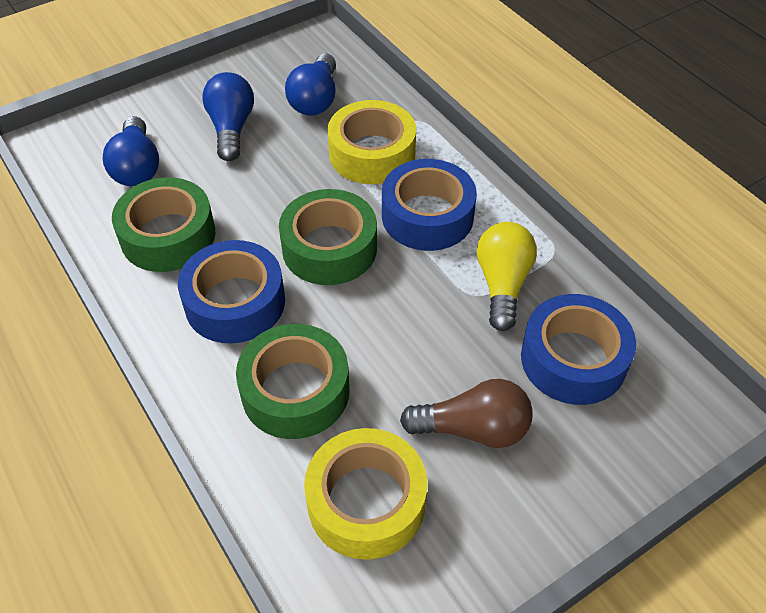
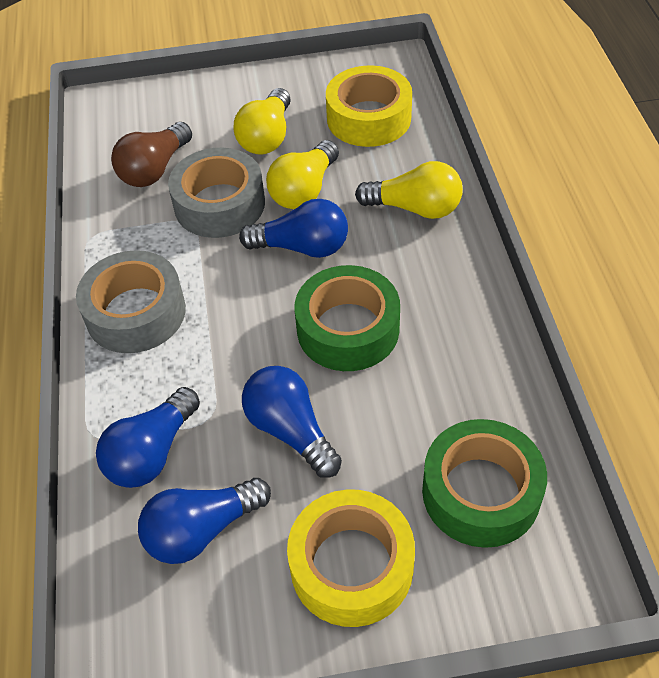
blue light bulb: [103,116,159,186] [202,72,254,161] [285,54,336,116] = 3 -> [96,387,200,488] [138,478,271,564] [239,199,348,258] [242,366,342,478] = 4
blue tape: [178,240,285,343] [382,159,477,251] [521,294,636,405] = 3 -> none = 0
green tape: [112,177,215,272] [236,324,350,439] [279,189,377,285] = 3 -> [294,265,400,371] [422,419,547,548] = 2
grey tape: none = 0 -> [76,250,186,353] [168,148,265,238] = 2
yellow light bulb: [477,222,537,331] = 1 -> [233,88,291,155] [266,140,339,209] [355,161,463,219] = 3

